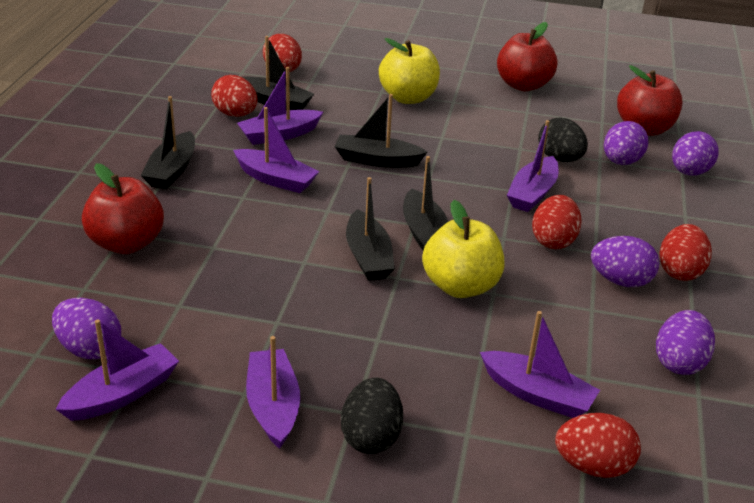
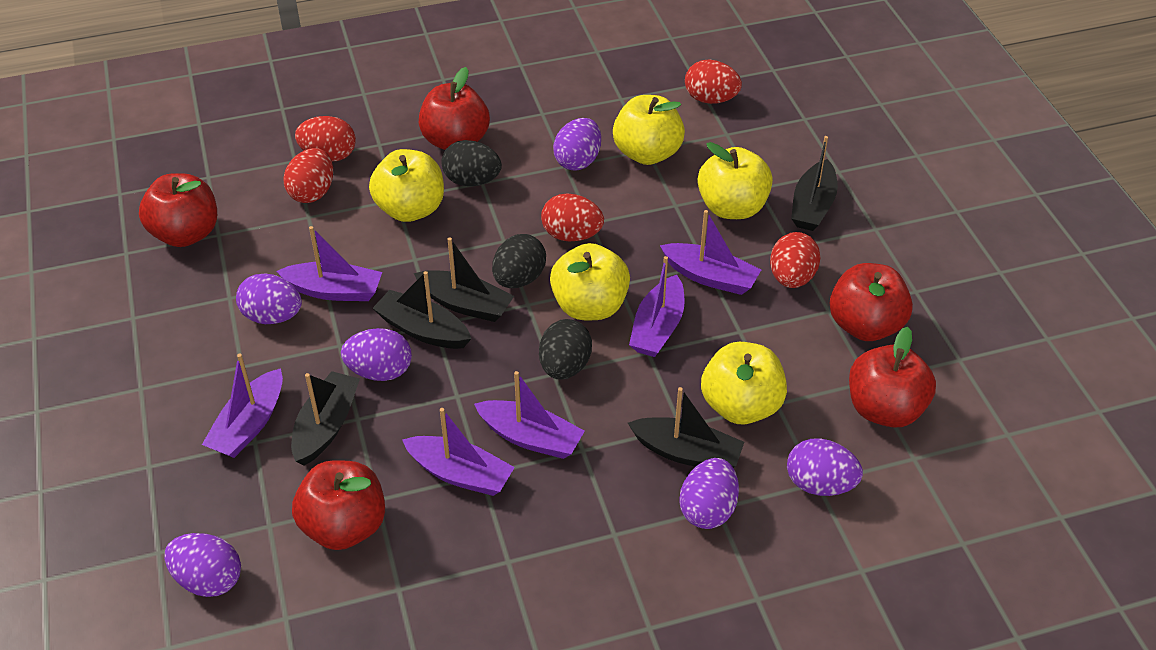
black egg: [341,377,403,454] [538,117,588,162] = 2 -> [441,140,502,186] [492,234,546,288] [539,319,592,380] = 3
purple egg: [52,298,121,359] [591,236,659,287] [604,121,648,165] [656,310,715,375] [672,131,719,176] = 5 -> [164,533,241,597] [236,273,302,324] [341,328,412,381] [553,118,601,170] [679,458,739,529] [787,438,863,496] = 6
red apple: [82,163,164,254] [497,22,557,91] [617,65,682,136] = 3 -> [139,173,217,247] [292,460,385,550] [419,67,490,150] [830,263,913,341] [849,327,936,428] = 5
yellow apple: [379,38,440,104] [422,200,504,298] = 2 -> [369,149,444,222] [550,243,630,320] [613,95,685,165] [698,142,773,219] [701,342,787,424] = 5

